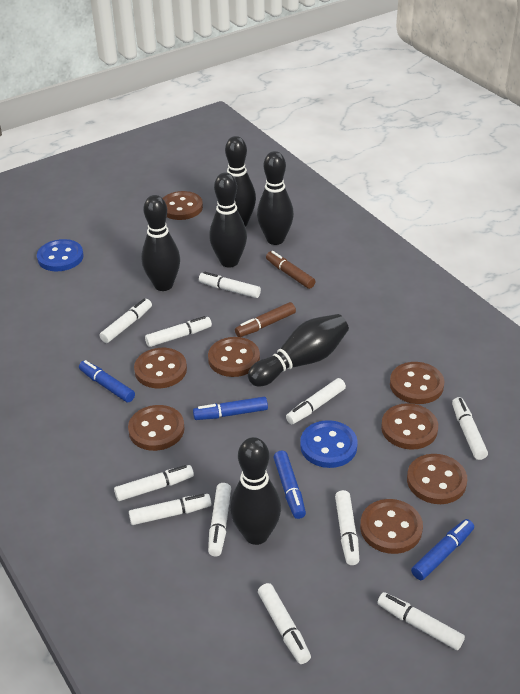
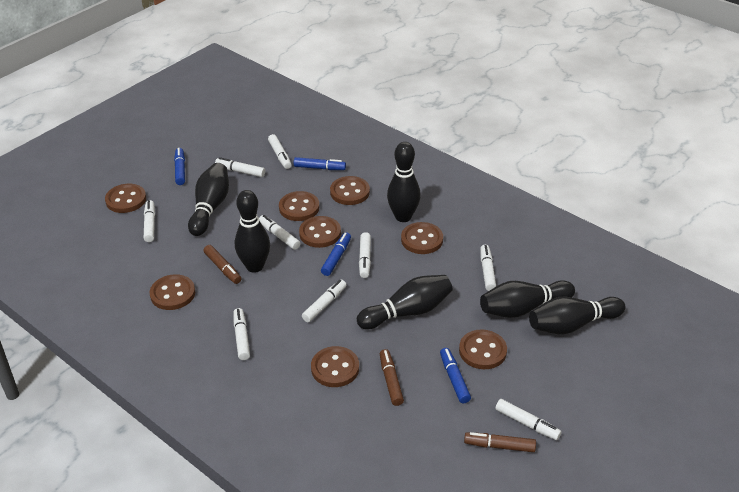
blue button: [37,239,84,271] [300,420,358,468] = 2 -> none = 0
brown marker: [235,302,296,337] [266,251,316,289] = 2 -> [203,245,241,284] [380,349,404,406] [464,432,536,452] = 3
white marker: [100,299,152,343] [114,465,194,501] [129,494,211,525] [145,316,212,347] [199,272,261,298] [208,483,231,556] [258,583,311,664] [286,378,346,424] [335,490,359,565] [377,592,465,650] [452,397,488,460] = 11 -> [144,200,155,242] [215,157,265,177] [234,308,250,360] [259,215,301,250] [268,134,292,169] [302,279,346,322] [359,232,371,278] [480,245,496,291] [495,399,562,440] = 9

